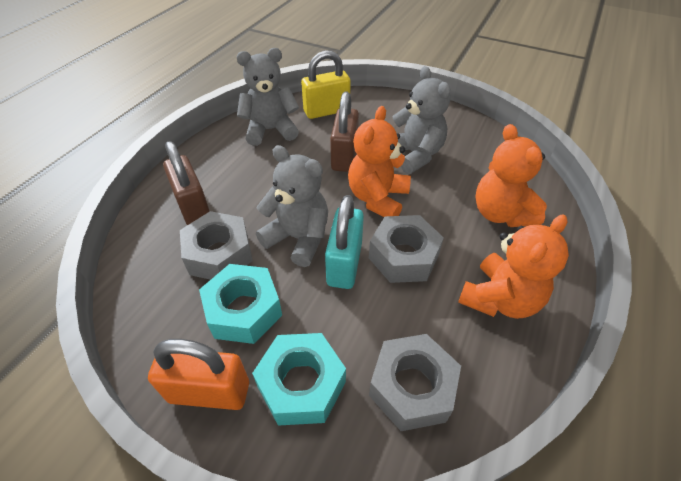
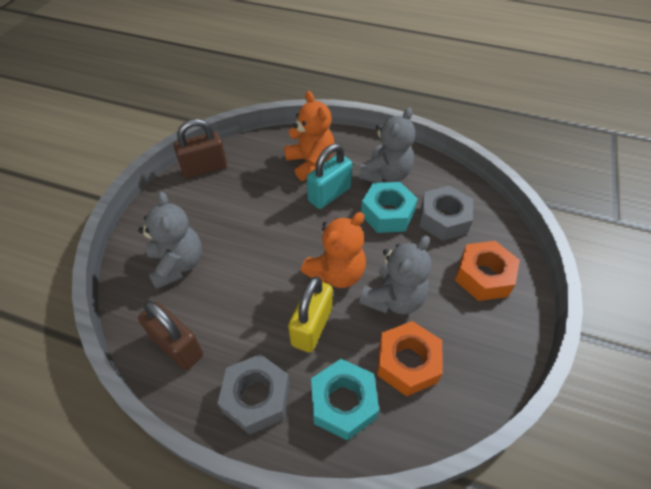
grey nut: [180,211,253,280] [369,215,444,283] [369,334,461,431] = 3 -> [217,354,290,435] [419,186,473,241] = 2
orange nut: none = 0 -> [377,321,443,397] [455,241,520,301] = 2
orange padlock: [148,339,249,410] = 1 -> none = 0
orange teddy bear: [348,106,411,217] [458,214,569,319] [475,124,547,227] = 3 -> [284,91,334,181] [301,212,366,288] = 2

